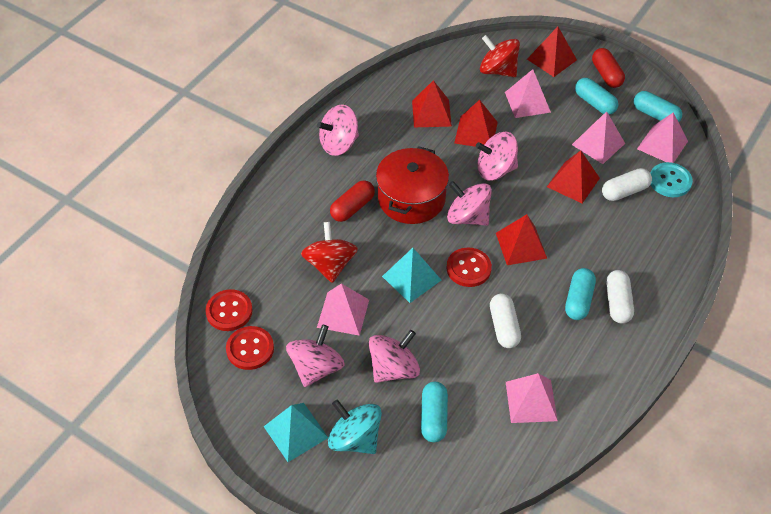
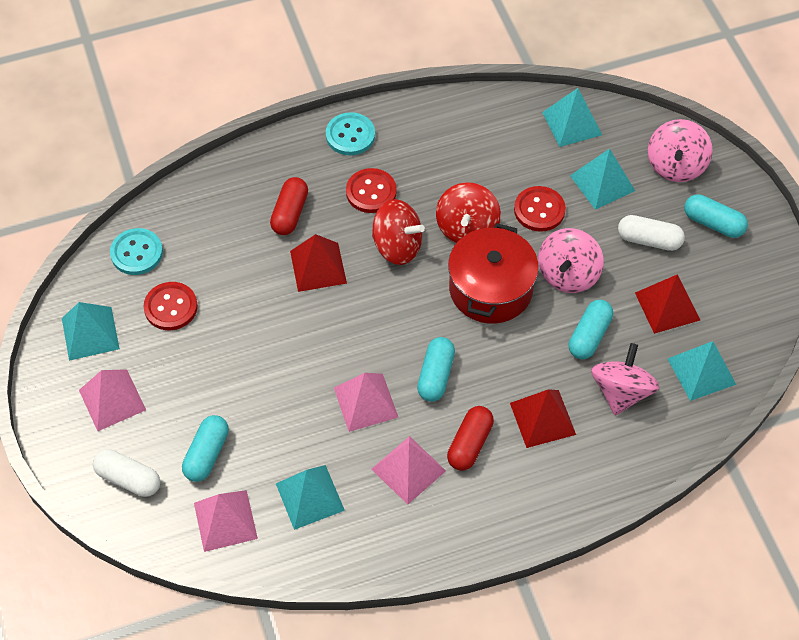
pink pyramid: [317,283,369,336] [505,69,551,118] [506,373,558,423] [572,111,625,164] [637,112,688,163] = 5 -> [79,369,146,431] [194,490,258,552] [334,373,398,432] [371,436,446,505] = 4
pink spinning top: [286,325,345,387] [317,104,359,156] [368,330,420,383] [447,181,492,226] [476,132,518,181] = 5 -> [538,228,604,293] [591,343,660,415] [648,119,713,182] = 3
red pyramid: [412,80,452,127] [454,100,498,147] [496,214,547,265] [527,26,577,77] [547,150,600,203] = 5 -> [290,234,347,292] [510,389,576,448] [635,275,700,334] = 3
turquoise button: [651,162,693,197] = 1 -> [110,228,163,275] [326,112,375,155] = 2
turquoise pyramid: [264,403,328,462] [382,248,441,303] = 2 -> [62,302,120,361] [276,465,345,530] [542,88,602,147] [570,148,635,210] [668,341,736,401] = 5
turquoise spinning top: [328,399,382,454] = 1 -> none = 0
white capsule: [490,294,521,348] [602,168,652,201] [606,270,634,324] = 3 -> [93,449,160,497] [618,215,685,251] = 2

